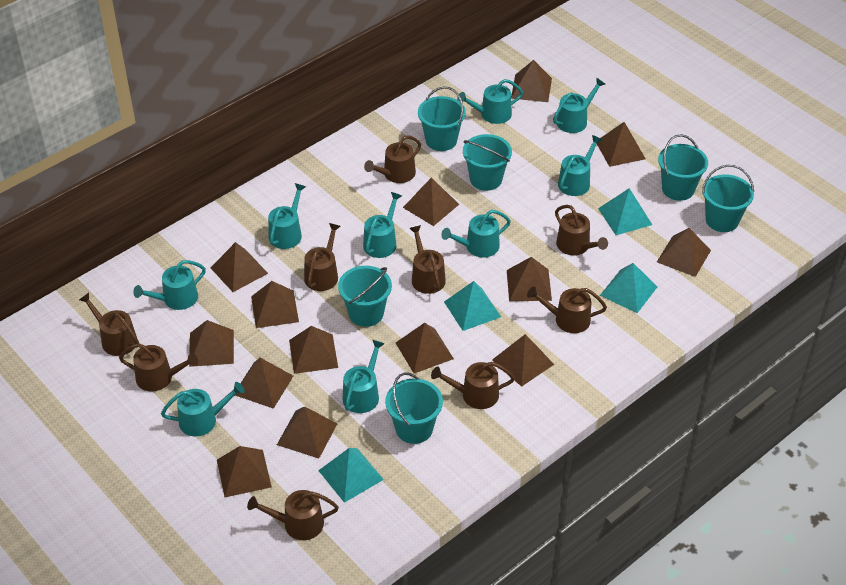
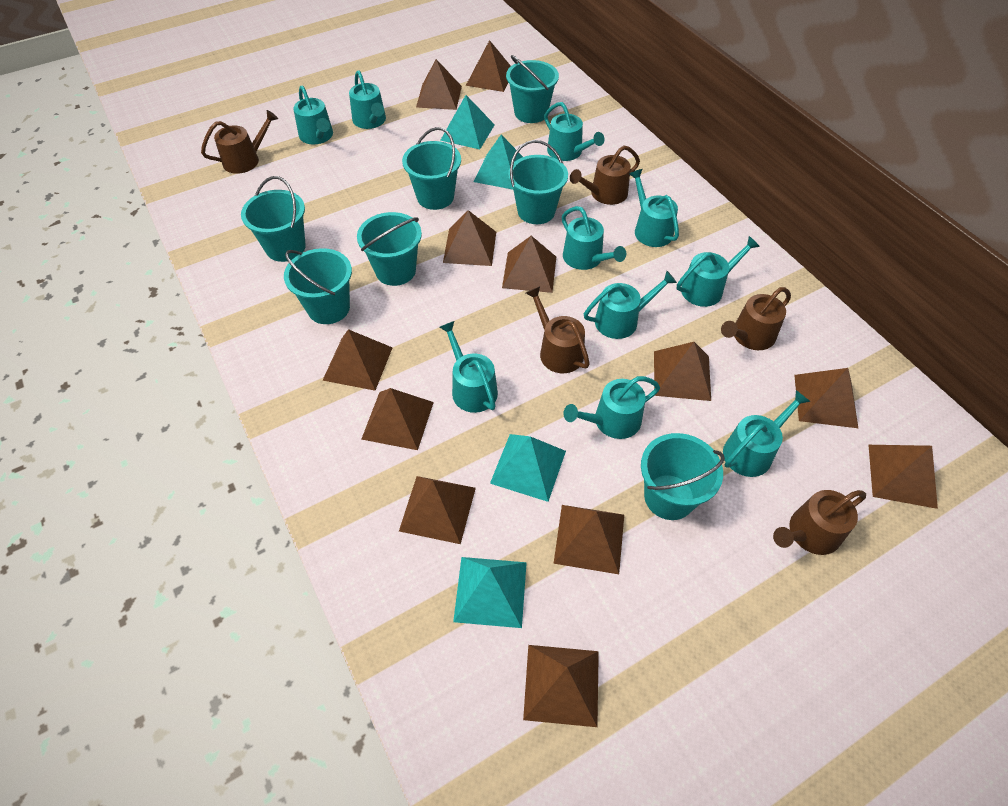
brown pyramid: [189,320,234,367] [210,242,268,292] [217,446,272,497] [235,358,293,409] [251,281,299,328] [277,407,337,458] [289,326,338,374] [396,323,454,373] [403,178,459,226] [492,334,554,387] [507,257,552,301] [511,60,552,102] [597,122,646,167] [657,228,711,277] = 14 -> [322,329,393,391] [361,388,434,450] [399,476,476,544] [416,59,462,110] [443,210,496,266] [466,40,511,92] [502,236,556,293] [523,645,599,727] [554,505,624,574] [654,342,711,401] [794,368,858,428] [869,445,938,509] = 12
brown watering can: [79,293,139,356] [119,343,198,392] [247,490,339,540] [304,223,341,291] [364,135,421,183] [409,225,446,294] [431,362,515,409] [527,287,607,333] [555,205,608,255] = 9 -> [201,110,278,174] [526,286,590,373] [570,146,640,205] [721,287,791,350] [773,490,866,555] = 5
turquoise bucket: [338,266,392,327] [385,372,443,444] [418,86,466,151] [463,134,512,191] [658,134,708,201] [702,165,754,232] = 6 -> [241,176,306,262] [284,248,352,324] [357,212,422,286] [402,127,461,210] [506,55,559,123] [508,140,568,224] [641,433,725,520] = 7
turquoise watering can: [133,260,206,310] [161,382,245,437] [268,183,306,249] [342,340,385,413] [363,192,402,258] [441,210,511,258] [457,79,523,124] [553,78,605,133] [558,135,602,196] = 9 -> [293,85,333,144] [349,71,386,129] [439,321,498,413] [544,102,604,161] [562,206,626,270] [563,376,660,439] [584,271,677,339] [629,169,679,247] [677,236,760,307] [723,390,811,477] = 10

